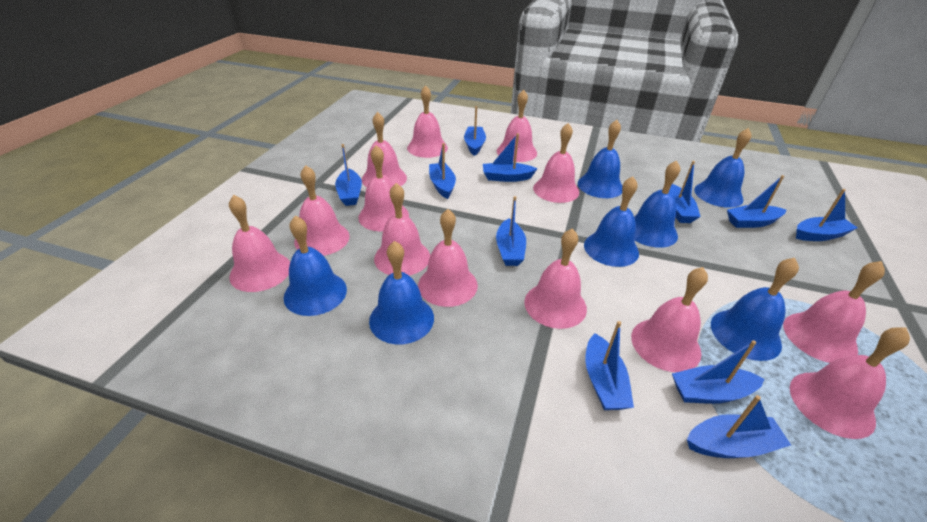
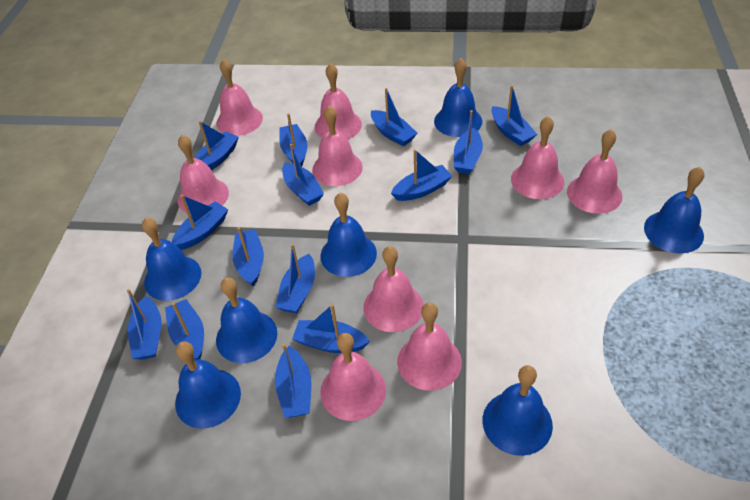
blue boat: [335,144,362,206] [429,143,456,199] [464,106,486,156] [483,133,537,182] [496,196,526,266] [585,321,634,410] [669,161,701,223] [672,340,764,404] [687,395,791,458] [727,175,786,228] [796,189,858,241] = 11 -> [127,289,162,360] [165,299,204,360] [172,195,228,250] [195,121,239,170] [232,227,264,287] [275,244,315,313] [275,344,311,418] [279,113,308,167] [282,144,324,206] [292,304,370,353] [371,88,417,146] [391,149,452,201] [454,110,483,174] [491,85,537,146] = 14
pink bell: [229,195,290,292] [294,165,350,256] [358,145,409,231] [362,112,407,187] [374,183,430,276] [407,85,448,158] [418,209,478,307] [497,90,537,162] [524,228,587,329] [533,123,579,203] [631,267,708,372] [783,261,885,363] [790,327,910,439] = 13 -> [177,135,229,213] [216,59,263,136] [312,106,363,186] [315,63,362,139] [320,333,386,421] [363,246,424,332] [397,303,462,391] [511,116,564,199] [567,129,622,214] = 9

